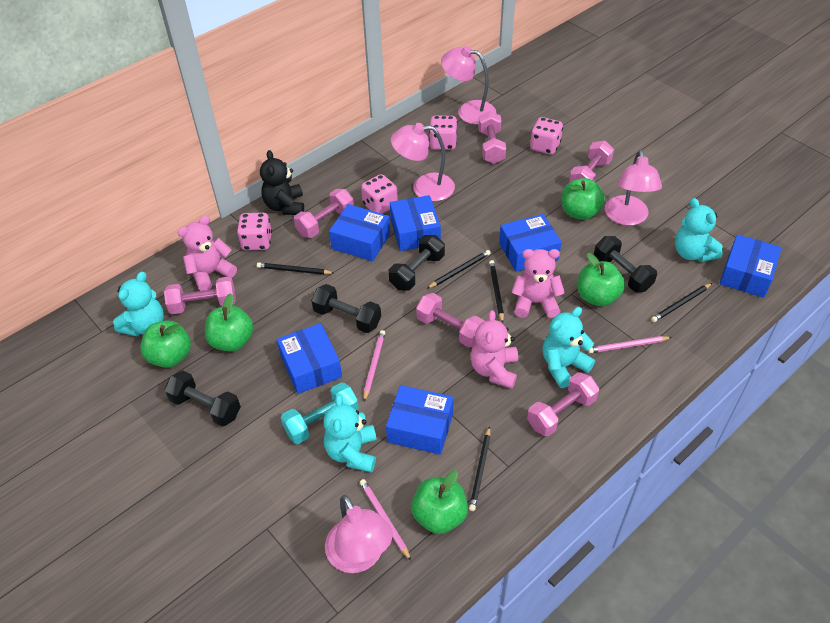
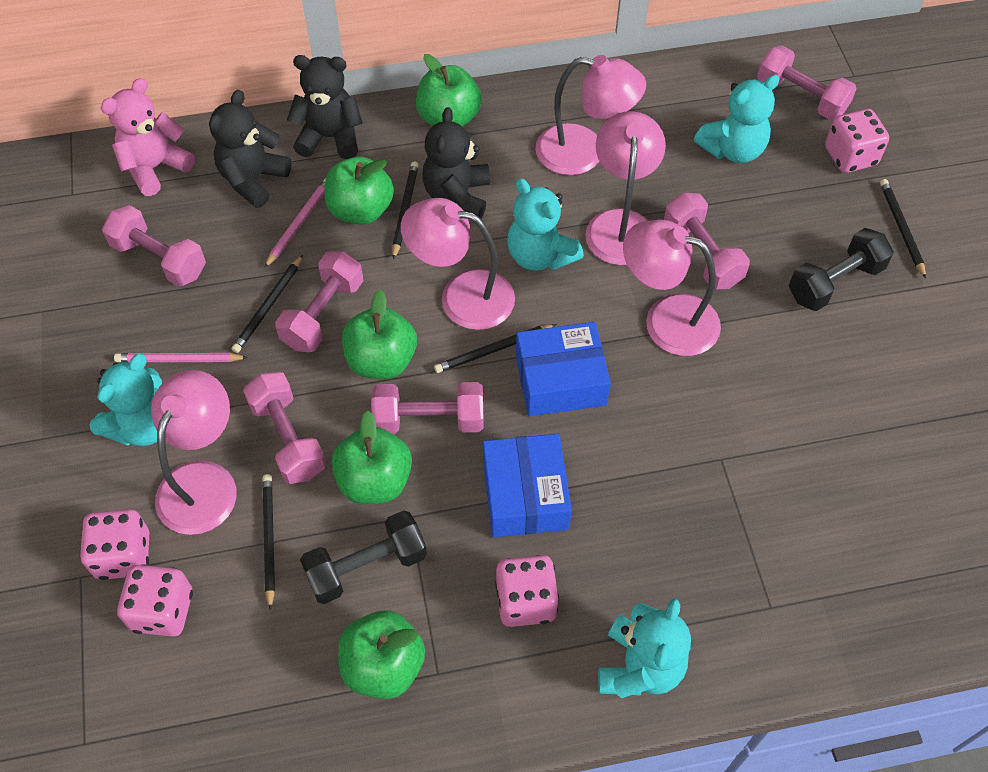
black dumbbell: [164,371,241,427] [311,284,381,333] [388,235,445,291] [594,236,657,292] = 4 -> [300,510,427,604] [789,228,894,311] = 2
black teddy bear: [260,150,304,215] = 1 -> [209,90,291,208] [287,55,363,159] [422,107,490,219] = 3
blue box: [277,323,342,394] [329,204,390,261] [386,385,453,455] [390,195,441,251] [499,214,562,272] [720,234,782,298] = 6 -> [483,434,572,538] [516,322,611,416] = 2
pink lamp: [325,495,393,573] [391,123,455,201] [441,46,496,125] [605,150,662,226] = 4 -> [151,370,237,535] [401,198,515,330] [535,55,646,175] [585,111,666,265] [623,219,721,356] = 5
pink pencil: [360,479,411,561] [363,330,385,401] [588,336,672,353] = 3 -> [114,353,248,362] [264,178,326,268] = 2
pink teddy bear: [177,215,237,291] [471,310,518,389] [511,249,565,318] = 3 -> [101,78,195,196] = 1
turquoise dumbbell: [281,382,359,444] = 1 -> none = 0

